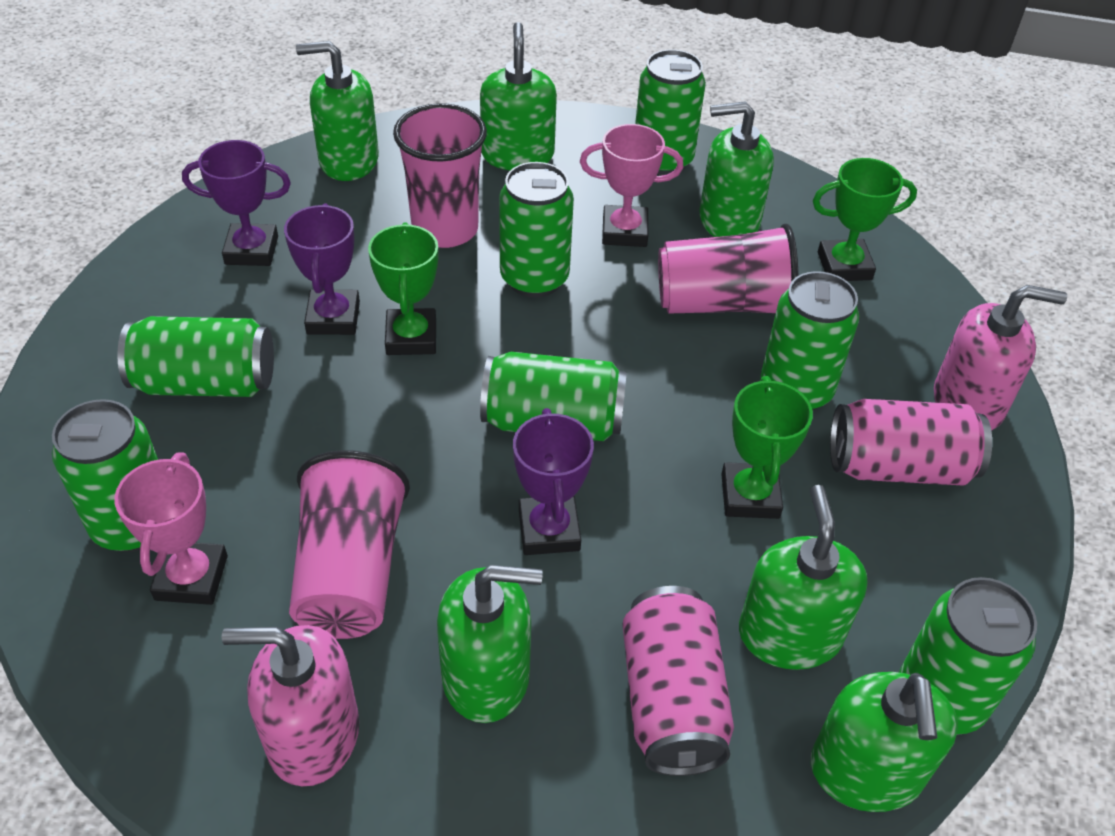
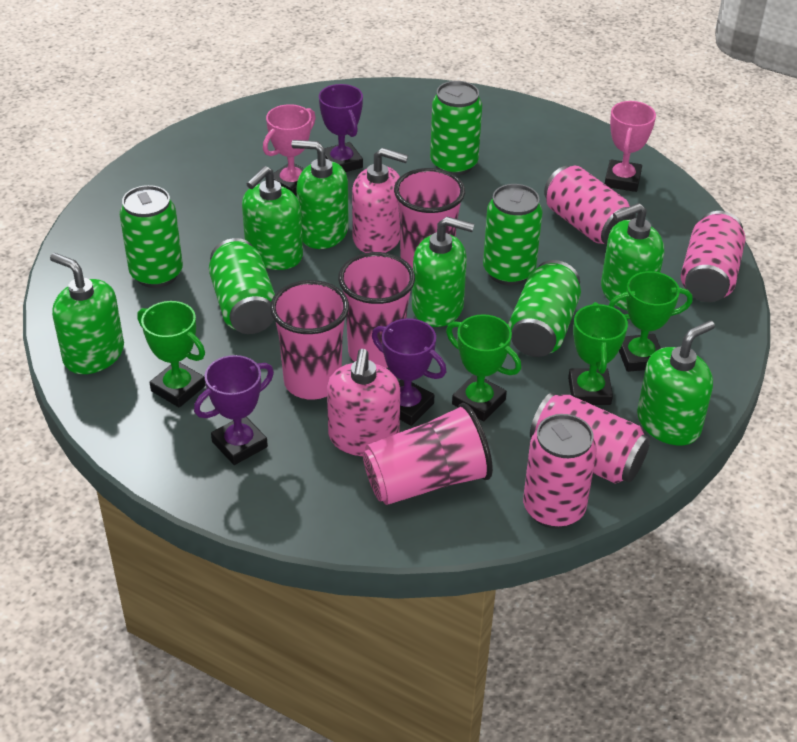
green can: [52,399,158,552] [117,316,274,397] [480,352,627,441] [499,162,574,298] [635,49,706,175] [761,271,859,410] [899,577,1037,735] = 7 -> [120,185,183,288] [209,238,275,334] [430,81,482,176] [483,184,543,285] [508,260,581,357] = 5
green trophy: [368,223,438,355] [722,376,813,519] [813,158,917,281] = 3 -> [137,301,206,408] [446,314,521,421] [568,302,628,405] [609,271,693,372] = 4
pink can: [622,586,734,776] [830,399,992,486] = 2 -> [523,414,597,529] [530,392,650,484] [544,166,636,246] [681,211,745,302] = 4
pink cup: [289,450,410,639] [393,103,487,248] [658,224,798,314] = 3 -> [270,280,349,400] [338,252,415,368] [363,403,493,505] [394,168,465,268] = 4

